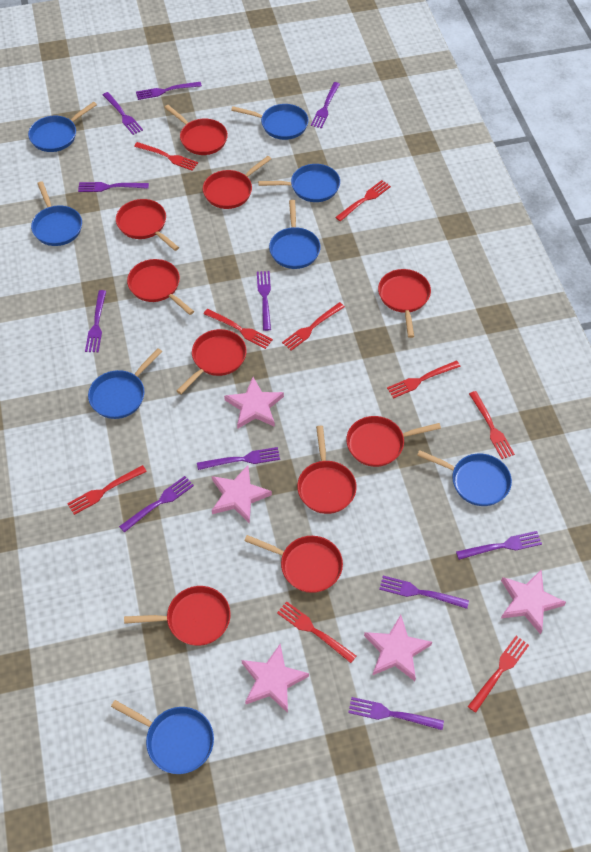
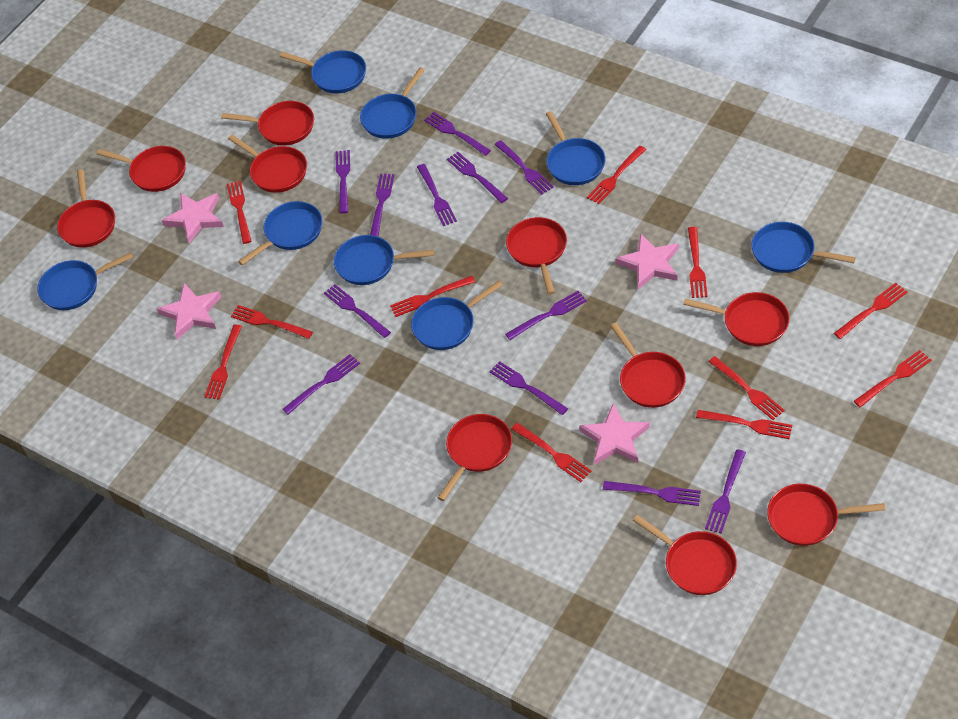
pink star: [212,465,272,524] [224,377,284,429] [242,644,309,713] [364,615,432,681] [501,570,566,635] = 5 -> [157,283,221,339] [161,193,224,244] [579,403,650,465] [615,233,679,290] = 4
purple fork: [78,182,149,192] [85,290,106,353] [103,92,143,135] [119,476,194,533] [136,82,202,100] [197,447,280,470] [257,271,271,331] [311,82,340,129] [348,697,444,730] [379,576,469,609] [456,531,542,560] = 11 -> [283,354,360,415] [324,284,391,338] [335,150,350,213] [370,174,394,237] [417,164,457,226] [424,112,491,156] [447,152,508,203] [489,361,568,415] [494,140,554,194] [505,291,587,340] [603,481,701,506] [705,449,746,534] = 12
red fork: [67,465,147,515] [134,142,198,171] [203,309,273,349] [277,601,356,663] [282,302,345,351] [335,180,391,221] [387,361,461,398] [468,636,529,713] [469,391,515,459] = 9 -> [204,325,242,400] [227,180,252,244] [231,305,313,339] [390,276,475,317] [511,423,591,482] [587,146,646,204] [688,227,708,298] [696,410,792,439] [709,356,785,420] [834,283,907,339] [854,350,931,408] = 11

